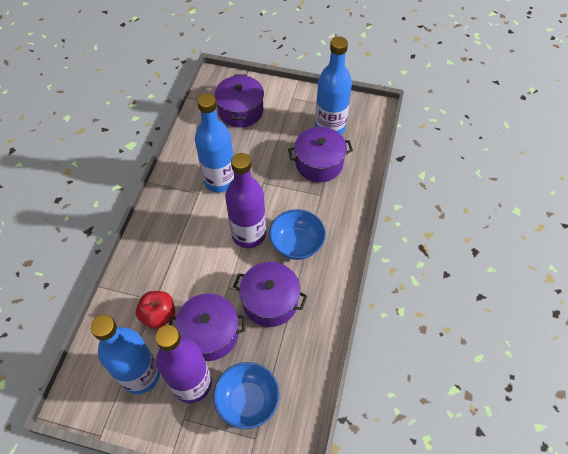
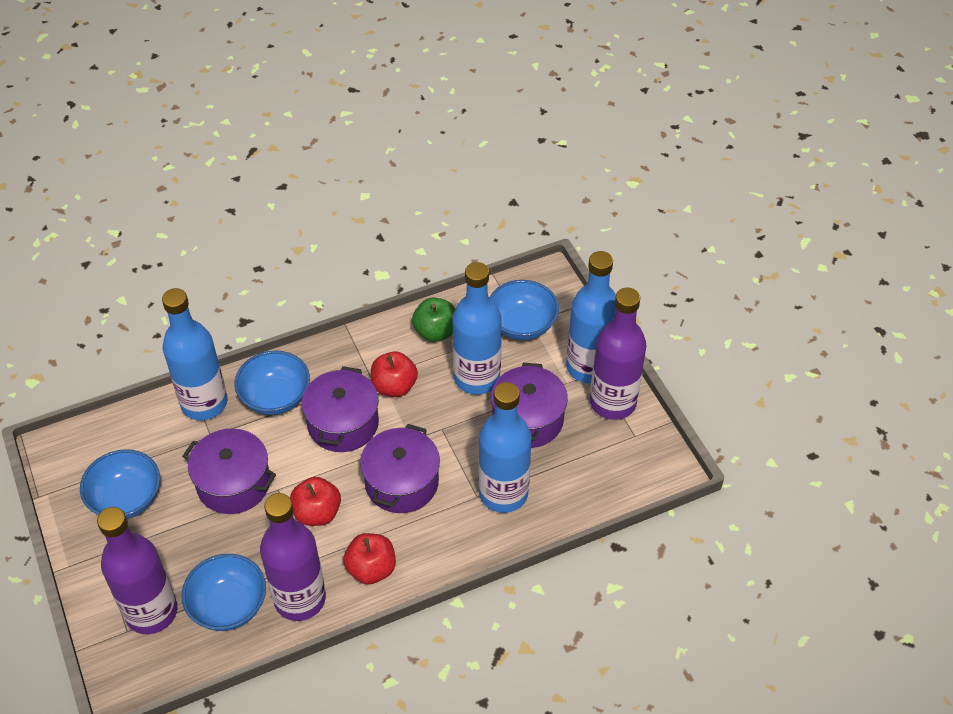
blue bottle: [90,315,160,394] [195,93,234,192] [315,37,352,134] = 3 -> [162,288,227,420] [452,262,502,395] [478,382,532,513] [566,251,616,383] = 4
blue bowl: [213,362,280,429] [269,209,326,260] = 2 -> [80,449,160,519] [181,554,266,631] [235,351,310,415] [490,280,559,340] = 4
green apple: none = 0 -> [412,297,455,342] = 1
purple bottle: [155,325,212,403] [225,153,266,248] = 2 -> [97,507,177,634] [260,493,326,621] [590,288,646,420] = 3
red apple: [136,291,175,329] = 1 -> [290,477,341,526] [343,533,396,585] [371,351,418,397] = 3

